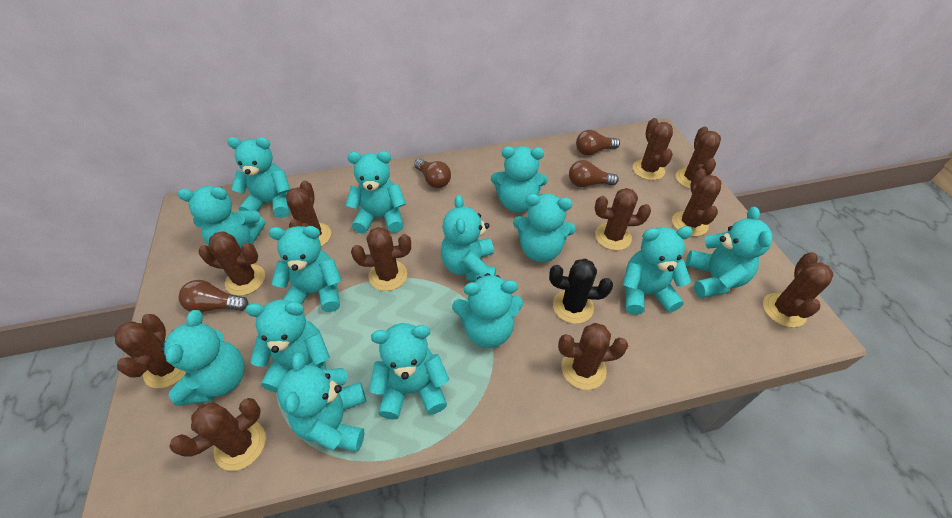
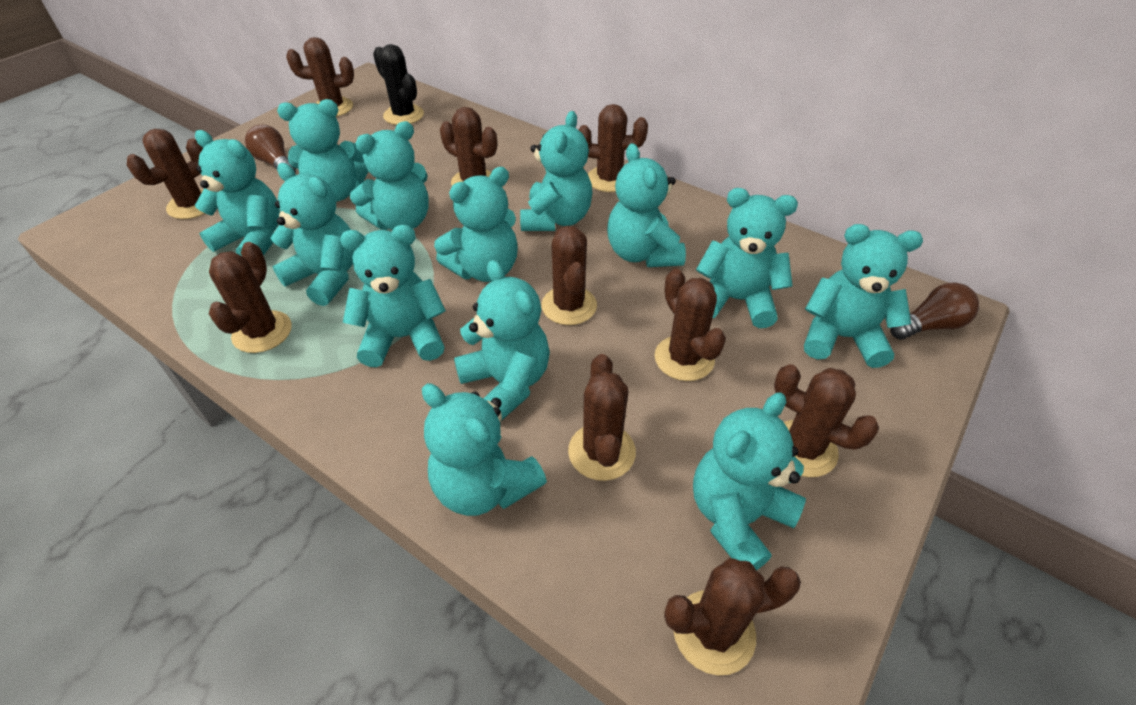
brown cactus: [114,314,186,388] [169,398,266,471] [199,231,265,296] [286,181,331,246] [351,227,411,291] [558,323,628,390] [595,188,651,250] [633,118,673,180] [672,169,721,236] [676,126,721,189] [763,252,833,327] = 11 -> [127,129,205,219] [209,242,292,353] [286,37,354,117] [440,107,497,186] [541,226,597,325] [568,354,636,481] [579,104,648,192] [654,269,726,381] [664,558,801,675] [774,364,879,477] = 10
brown light bulb: [179,280,248,313] [414,158,451,188] [569,160,619,187] [576,130,620,155] = 4 -> [245,124,296,173] [890,282,979,340] = 2
turquoise teddy bear: [161,310,244,406] [178,186,265,248] [227,137,290,218] [245,299,330,393] [268,226,342,312] [277,352,366,451] [346,151,406,234] [369,323,449,420] [441,195,496,282] [452,273,523,348] [491,146,548,213] [513,194,576,262] [622,226,693,315] [686,207,772,298] = 14 -> [195,130,280,256] [271,163,354,306] [277,99,369,202] [340,225,446,367] [350,121,429,230] [422,383,547,516] [434,167,518,282] [454,260,550,421] [520,111,593,231] [607,143,686,267] [693,392,806,570] [696,188,798,328] [804,224,923,368] = 13

